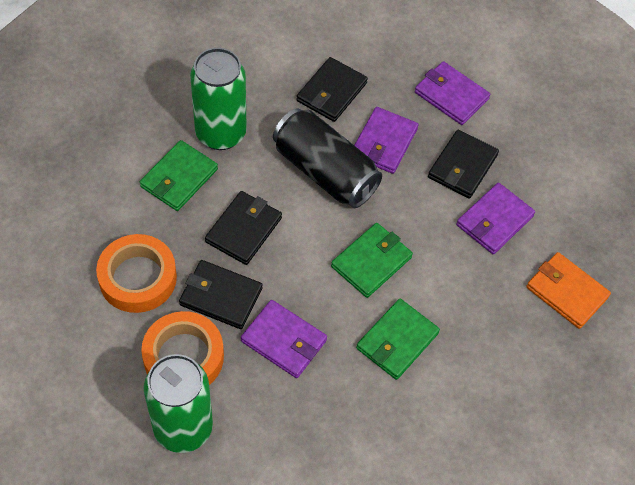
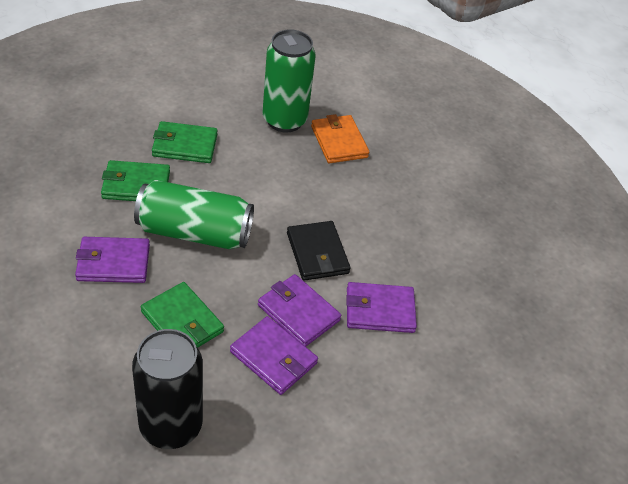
black wallet: [179,260,263,329] [205,191,282,265] [296,57,368,122] [428,130,499,199] = 4 -> [287,221,351,281] = 1
orange tape: [96,234,177,313] [141,311,224,385] = 2 -> none = 0

